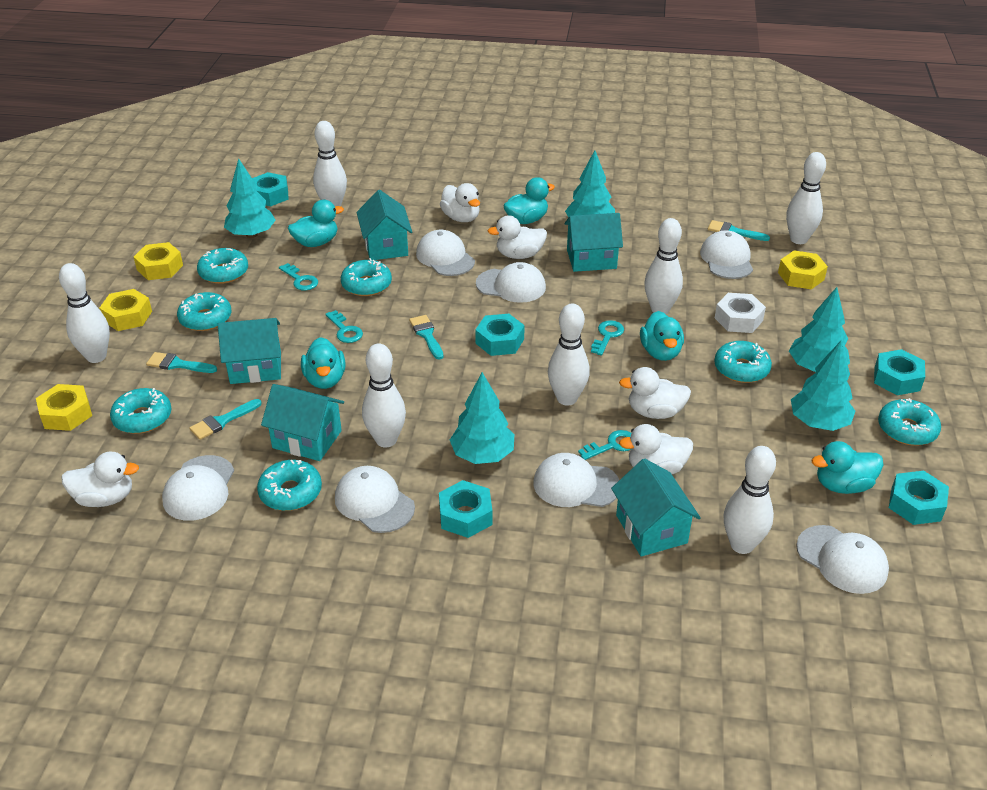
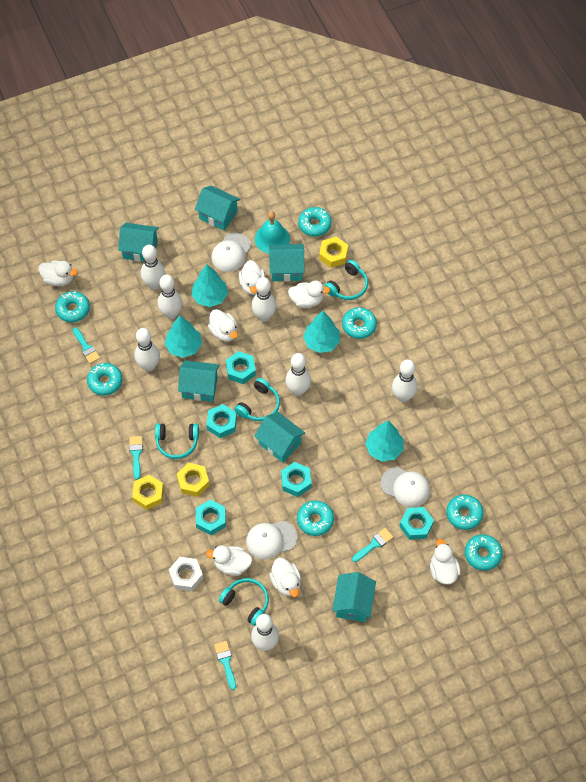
turquoise bell: none = 0 -> [255,211,290,253] = 1
turquoise duck: [288,200,344,247] [301,337,345,389] [503,177,555,224] [640,311,684,361] [812,441,884,494] = 5 -> none = 0
turquoise headphones: none = 0 -> [155,423,199,459] [219,578,269,626] [234,378,280,421] [324,260,368,300] = 4
turquoise house: [218,318,281,384] [261,384,344,461] [357,190,412,260] [564,213,623,272] [611,458,701,557] = 5 -> [118,223,159,262] [178,360,219,402] [195,186,240,231] [254,412,305,463] [269,244,305,282] [332,572,376,622] = 6
turquoise key: [279,263,318,291] [325,310,363,343] [578,430,632,460] [591,320,624,355] = 4 -> none = 0
turquoise tree: [224,158,276,238] [450,372,514,464] [565,150,615,217] [789,287,850,372] [791,341,856,431] = 5 -> [165,316,202,358] [191,265,228,307] [303,311,340,353] [365,421,404,462] = 4
white cap: [162,455,234,521] [335,466,415,533] [416,230,475,276] [476,262,546,303] [533,453,619,507] [700,230,753,279] [796,525,889,594] = 7 -> [211,233,251,272] [246,521,297,560] [381,467,430,507] = 3
white duck: [61,452,139,507] [440,183,480,222] [487,215,547,259] [619,367,691,419] [619,424,693,474] = 5 -> [39,261,77,286] [206,545,252,576] [208,309,238,342] [239,260,265,295] [269,558,301,597] [288,281,330,308] [430,539,460,585] = 7
yellow nut: [36,384,92,431] [99,289,152,331] [134,242,183,280] [778,250,828,289] = 4 -> [132,475,164,510] [177,463,210,497] [319,236,348,268] = 3

